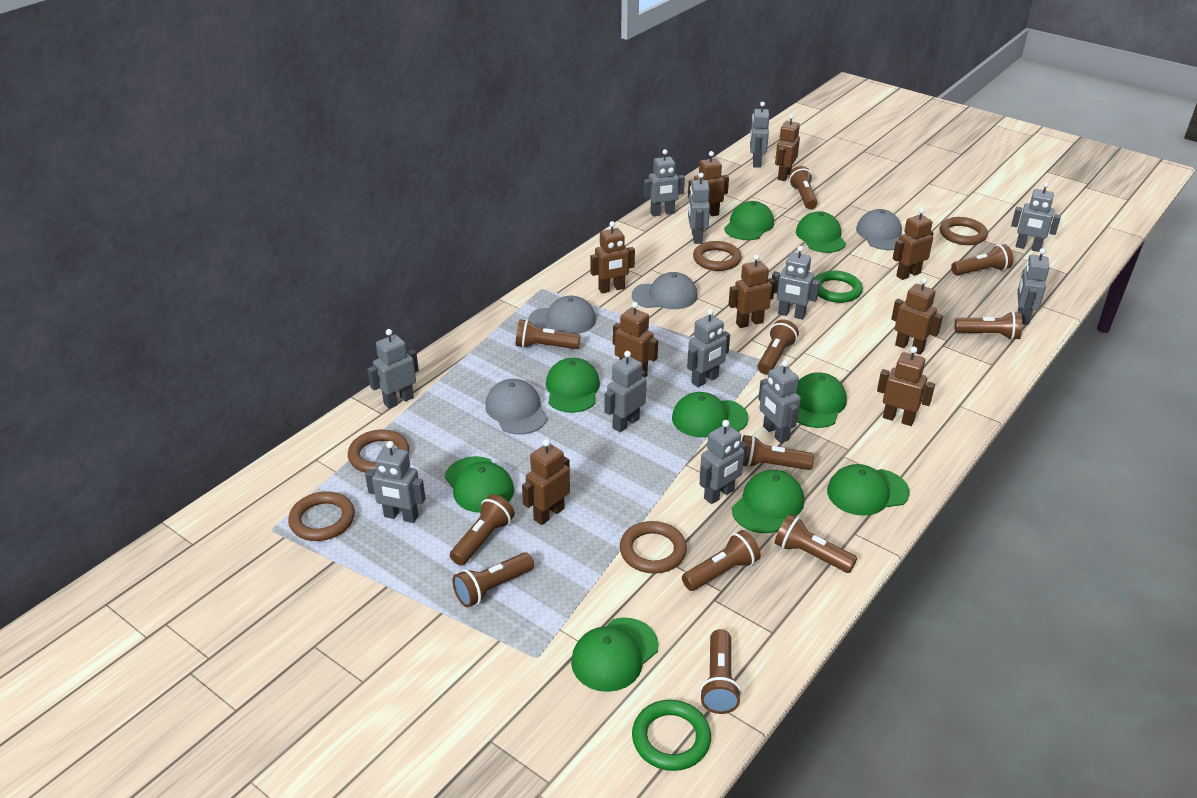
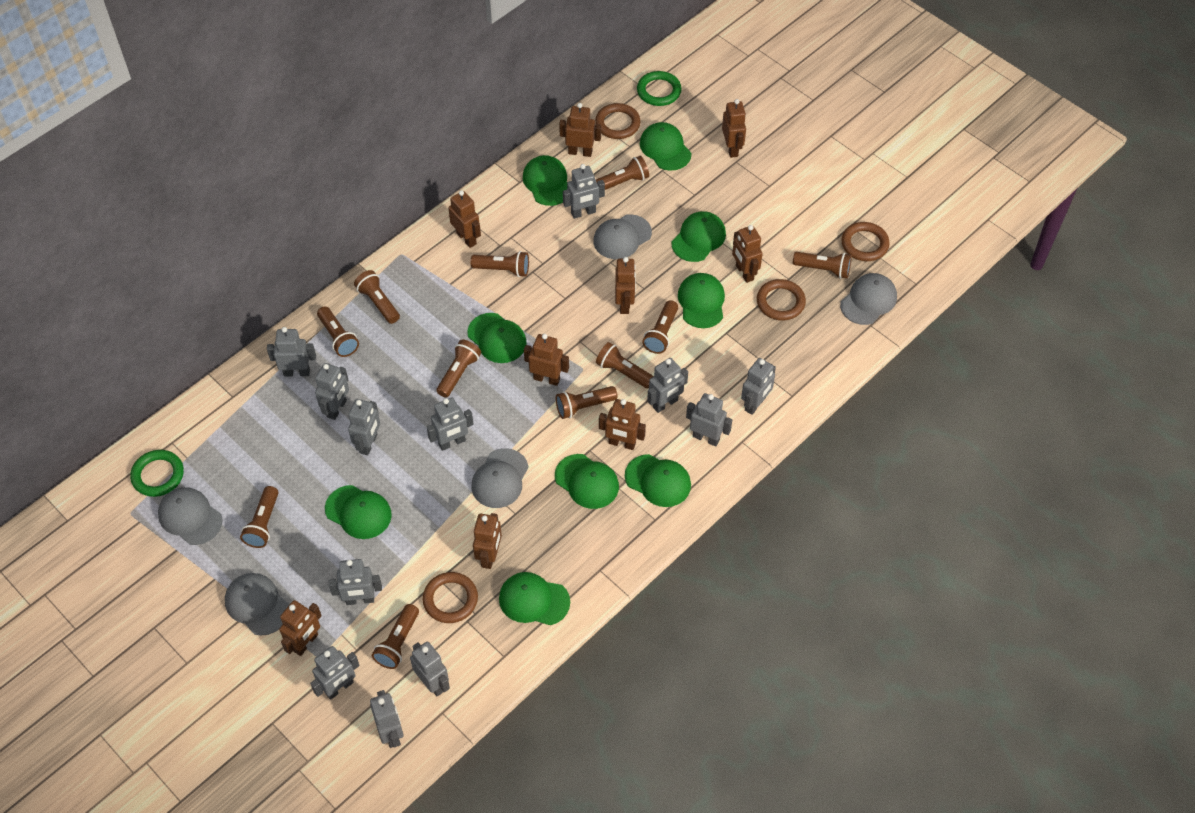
brown ring: [288,491,355,541] [348,430,409,473] [620,521,687,574] [693,241,742,271] [940,217,988,245] = 5 -> [423,572,478,623] [595,103,640,139] [757,279,806,320] [841,222,889,261] = 4
grey cap: [485,379,548,435] [528,296,596,334] [632,272,698,309] [856,209,902,250] = 4 -> [158,487,223,545] [225,573,289,635] [472,448,529,508] [593,214,652,259] [840,273,897,325] = 5

